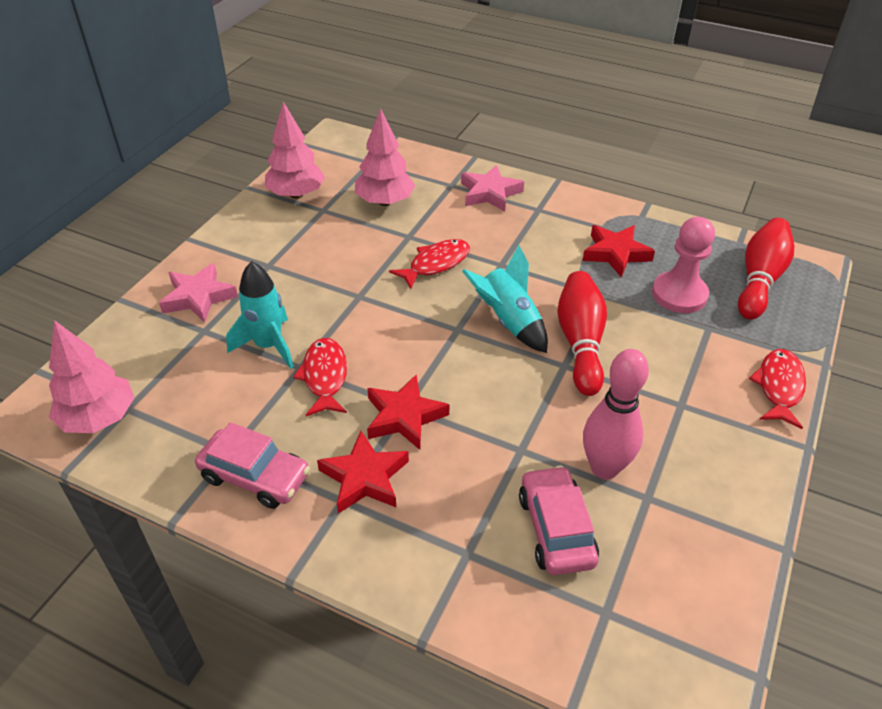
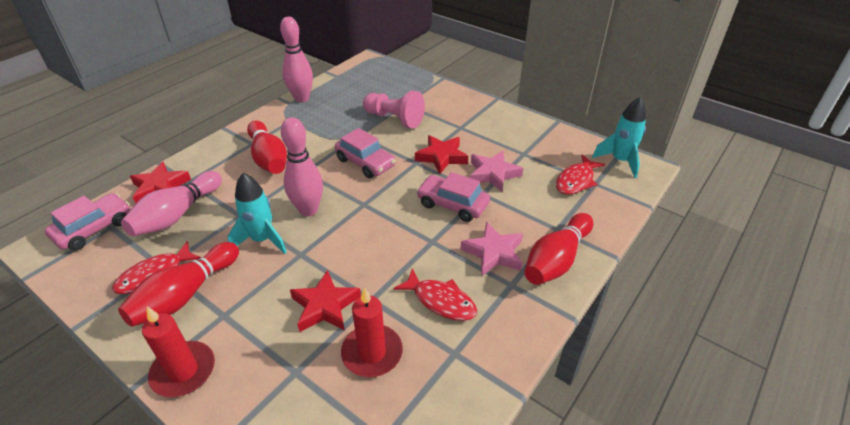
pink bowling pin: [583,349,649,479] = 1 -> [121,171,222,236] [280,17,313,102] [281,117,323,216] = 3
pink car: [195,422,310,509] [519,465,599,575] = 2 -> [45,193,130,251] [335,128,396,178] [416,172,490,222] = 3
pink tree: [49,320,134,433] [265,102,325,199] [355,108,415,206] = 3 -> none = 0
red bowling pin: [557,271,607,396] [738,218,794,320] = 2 -> [118,242,239,327] [247,120,287,174] [524,213,593,285] = 3
red candle: none = 0 -> [142,306,215,397] [341,287,403,377] = 2

